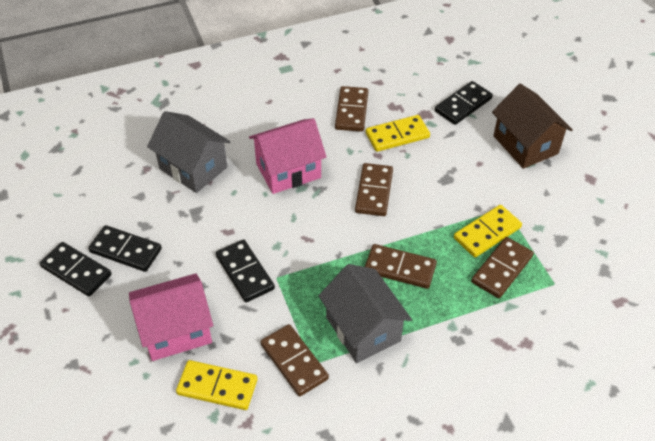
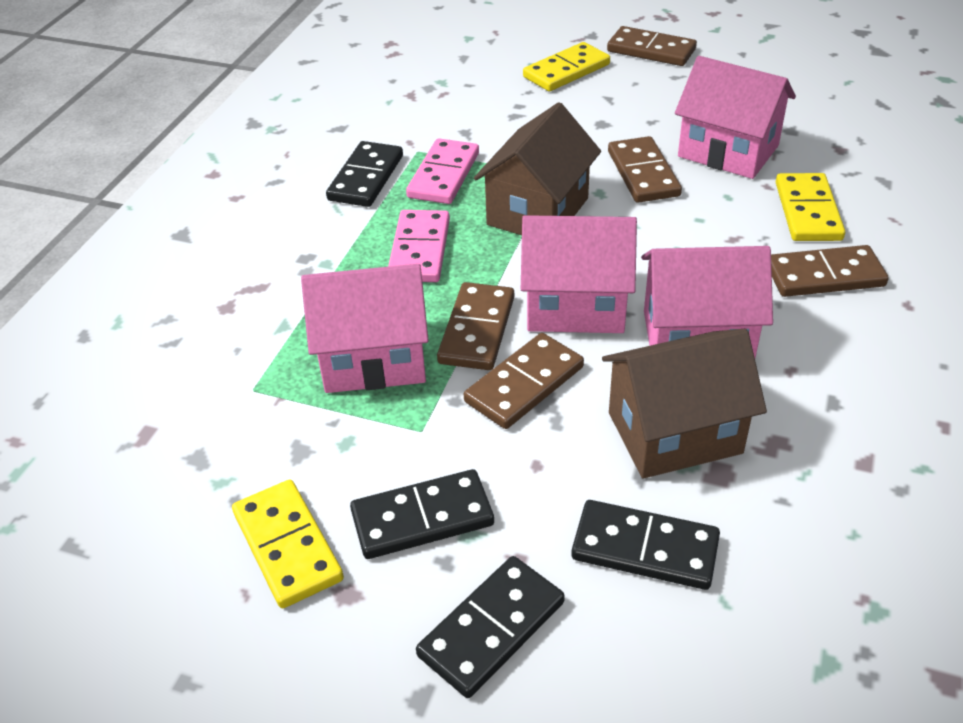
brown house: [492,84,573,169] = 1 -> [474,102,601,235] [602,329,767,478] = 2
grey house: [147,111,231,193] [318,264,412,363] = 2 -> none = 0
pink domino: none = 0 -> [388,210,450,282] [406,138,479,204] = 2
pink house: [129,273,213,361] [249,118,326,194] = 2 -> [301,264,429,393] [521,215,637,333] [641,246,773,358] [675,56,796,179] = 4

